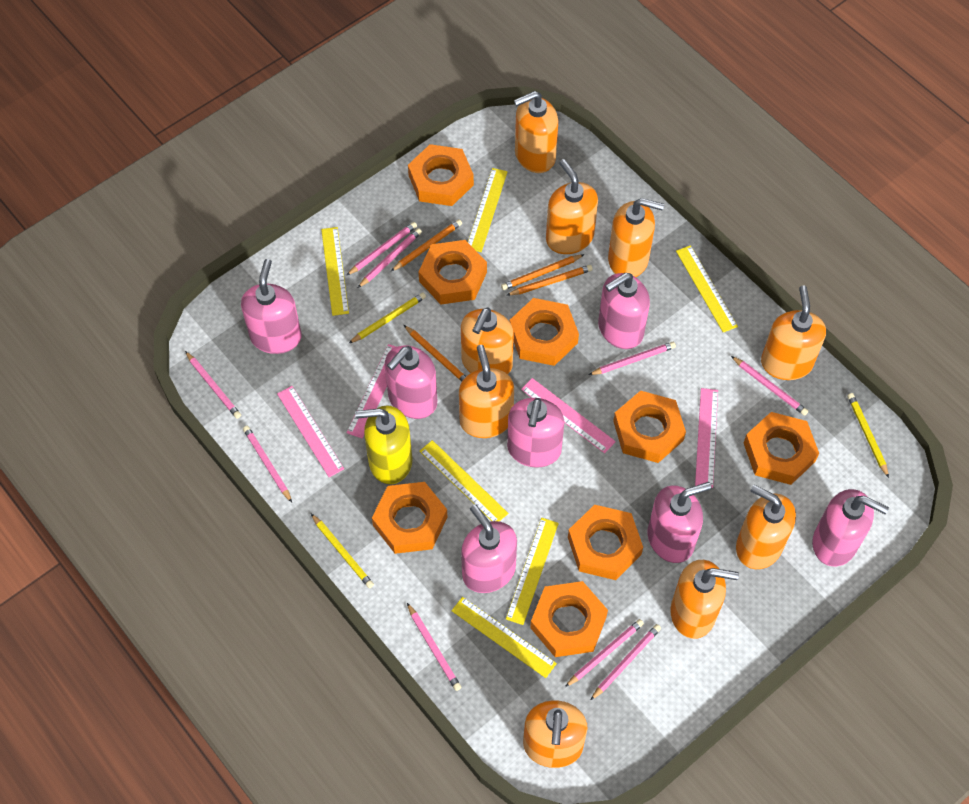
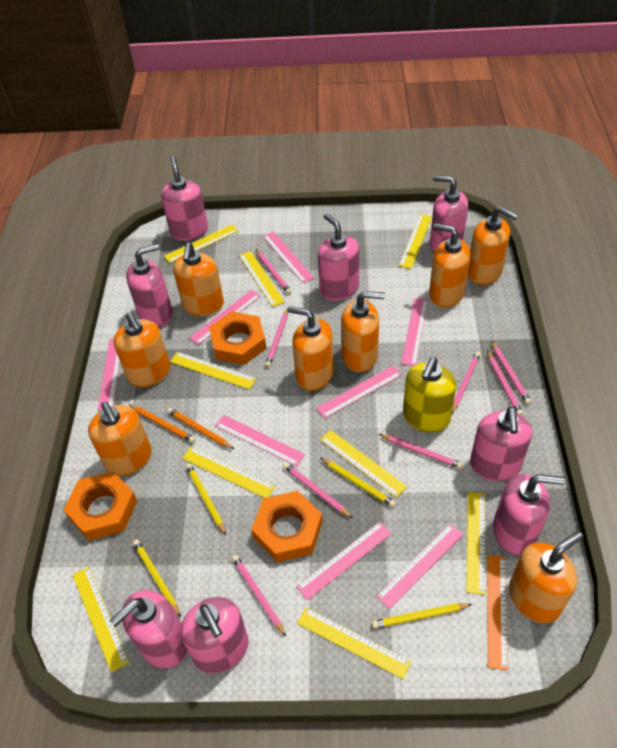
orange nut: [372,482,447,554] [408,144,474,206] [419,240,487,304] [510,298,579,366] [530,581,608,657] [568,504,643,580] [613,391,686,463] [744,412,819,485] = 8 -> [63,471,137,540] [209,311,266,365] [251,491,322,562] = 3
orange pencil: [391,219,462,271] [404,325,466,382] [501,254,585,290] [507,265,593,295] = 4 -> [129,404,196,443] [167,408,234,449] = 2
orange ruler: none = 0 -> [487,555,508,670] = 1
orange soap dispenser: [459,345,514,438] [461,308,514,374] [514,91,558,173] [523,700,587,768] [546,159,598,254] [608,198,664,277] [670,560,739,639] [736,485,796,569] [761,285,826,380] = 9 -> [88,402,152,476] [114,312,170,387] [173,243,224,316] [287,306,334,391] [341,291,385,372] [429,223,471,308] [468,206,518,285] [509,531,583,623] = 8
pink pencil: [185,351,241,419] [243,426,292,503] [346,222,417,276] [358,228,422,288] [407,603,461,691] [565,619,644,687] [589,342,676,375] [591,624,661,700] [731,356,808,416] = 9 -> [232,555,286,637] [256,249,292,294] [265,309,288,367] [283,463,352,518] [379,434,463,469] [452,352,481,413] [487,350,523,415] [491,341,531,405] = 8
pink ruler: [277,386,344,477] [346,344,396,439] [521,378,616,453] [695,388,718,488] = 4 -> [98,339,120,411] [189,290,261,345] [215,415,305,466] [263,232,314,283] [296,522,392,600] [316,366,402,418] [376,524,464,609] [401,298,428,366] = 8
pink soap dispenser: [241,259,302,354] [385,345,437,419] [461,504,517,593] [507,398,564,468] [598,273,650,349] [648,482,712,563] [812,489,889,566] = 7 -> [110,590,187,669] [126,244,173,327] [161,156,208,241] [181,597,248,674] [318,213,359,301] [430,175,468,252] [470,406,532,481] [493,474,565,555] = 8
yellow pencil: [311,514,374,588] [348,292,426,344] [847,393,889,478] = 3 -> [133,539,181,617] [186,463,226,535] [321,458,396,507] [372,603,472,629] = 4
yellow ruler: [321,227,349,316] [420,440,508,521] [452,597,557,678] [468,168,508,252] [506,518,559,625] [676,245,738,332] = 6 -> [73,567,129,672] [164,224,239,263] [170,352,256,390] [182,446,275,498] [239,251,284,307] [297,607,411,679] [320,430,407,498] [399,214,432,269] [466,492,485,595] = 9

